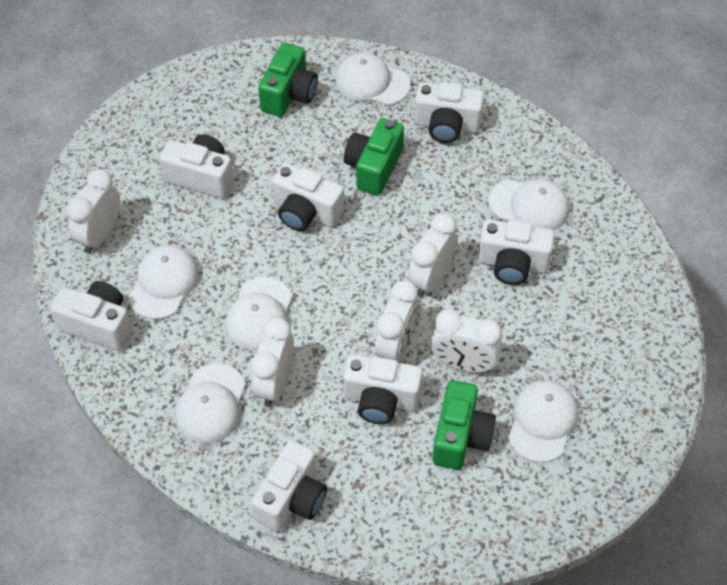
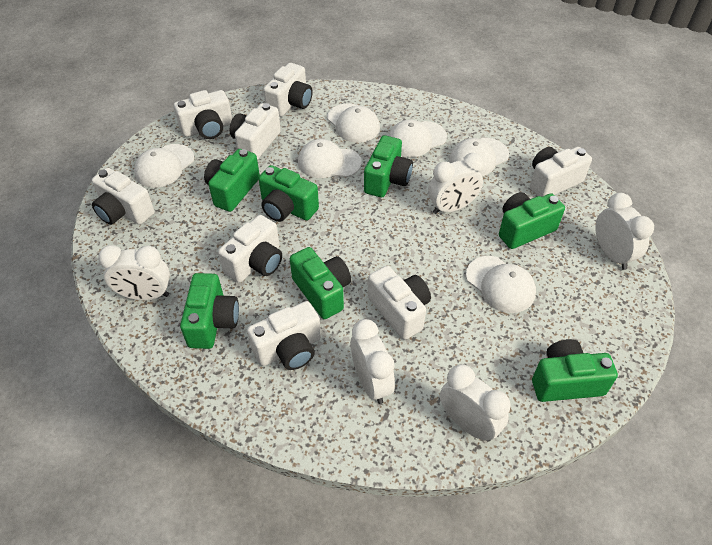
green camera: [258,43,318,117] [344,118,404,196] [433,380,496,470] = 3 -> [180,273,239,349] [204,149,260,212] [259,165,319,222] [290,247,351,319] [364,135,413,197] [499,192,565,249] [532,339,618,402] = 7
white camera: [50,281,132,351] [159,135,234,198] [251,440,327,532] [272,163,344,231] [343,354,423,424] [414,82,484,143] [478,219,555,285] = 7 -> [92,168,155,225] [174,90,232,139] [218,215,282,283] [230,103,281,160] [247,301,321,370] [263,63,313,117] [368,266,431,340] [530,147,592,197] = 8

